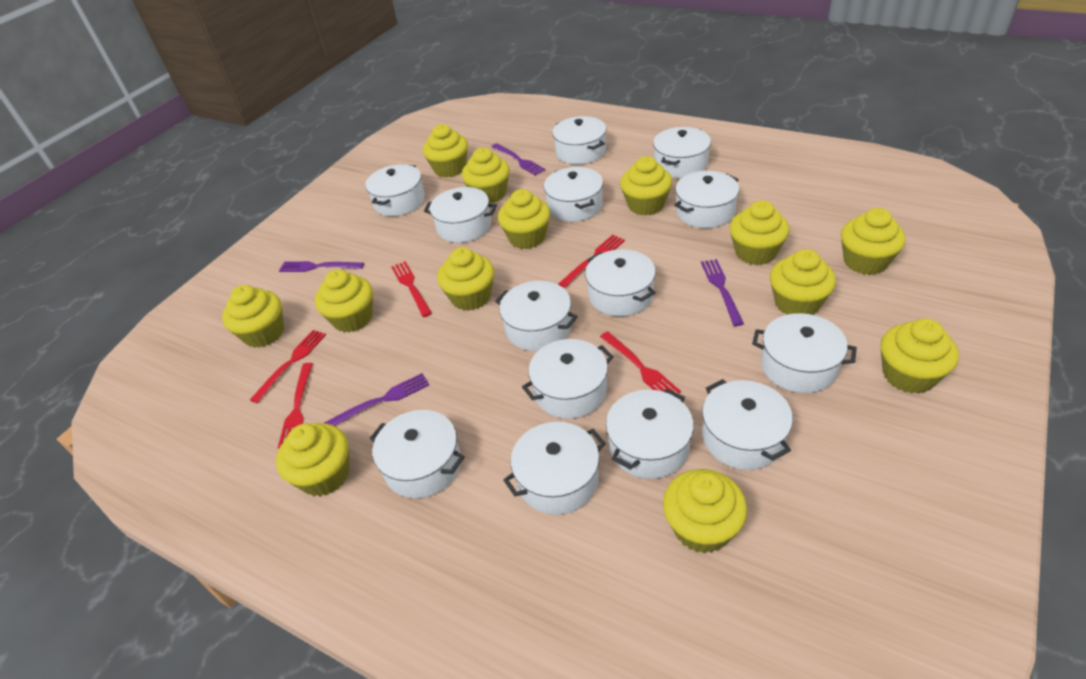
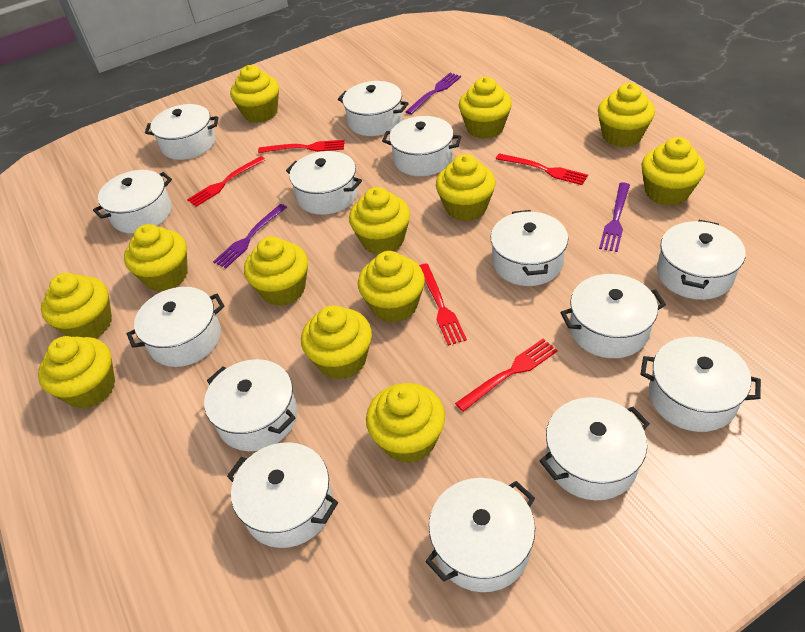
purple fork: [279,261,364,272] [324,373,429,426] [492,143,545,176] [701,259,744,326] = 4 -> [213,204,287,268] [405,73,461,115] [599,182,630,252] = 3

